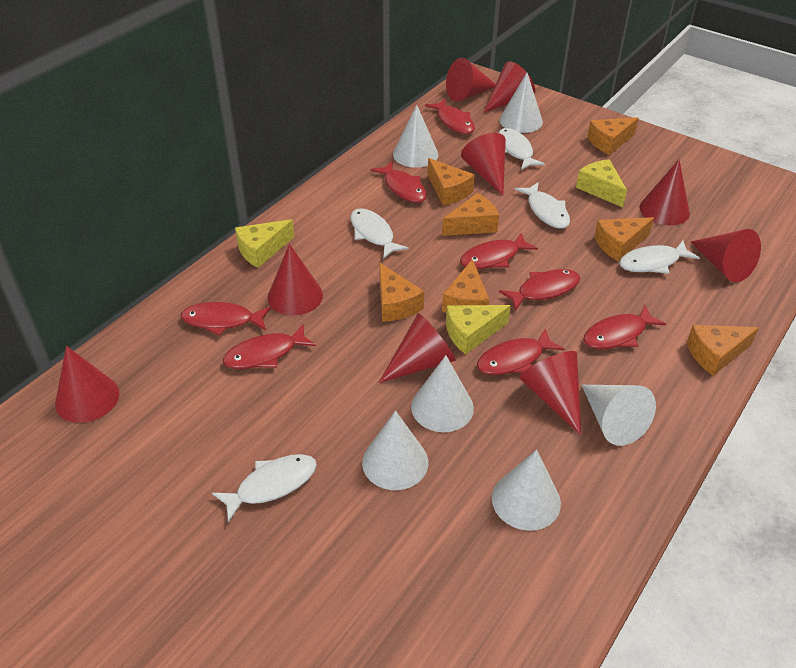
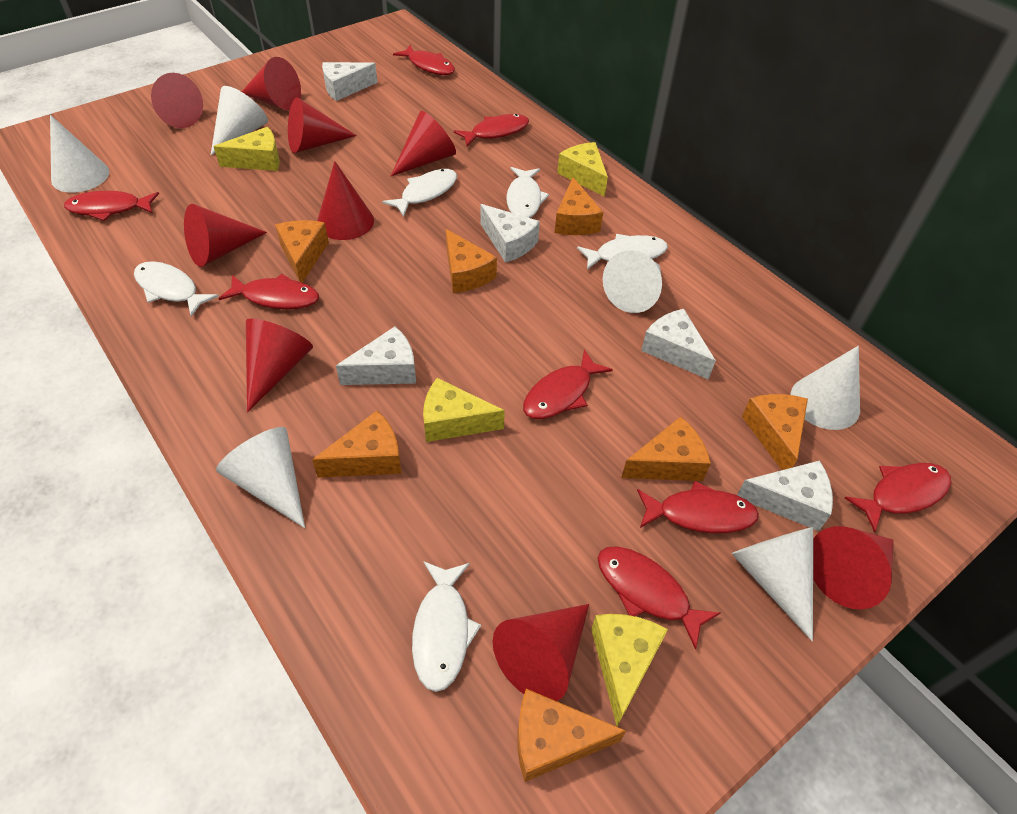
white cheese: none = 0 -> [322,62,378,101] [336,327,416,385] [481,204,540,263] [641,309,716,380] [737,460,833,531] = 5
yellow cheese: [235,219,294,268] [446,305,511,354] [576,159,627,207] = 3 -> [213,127,280,171] [423,378,505,442] [557,142,608,197] [591,614,668,726] = 4

